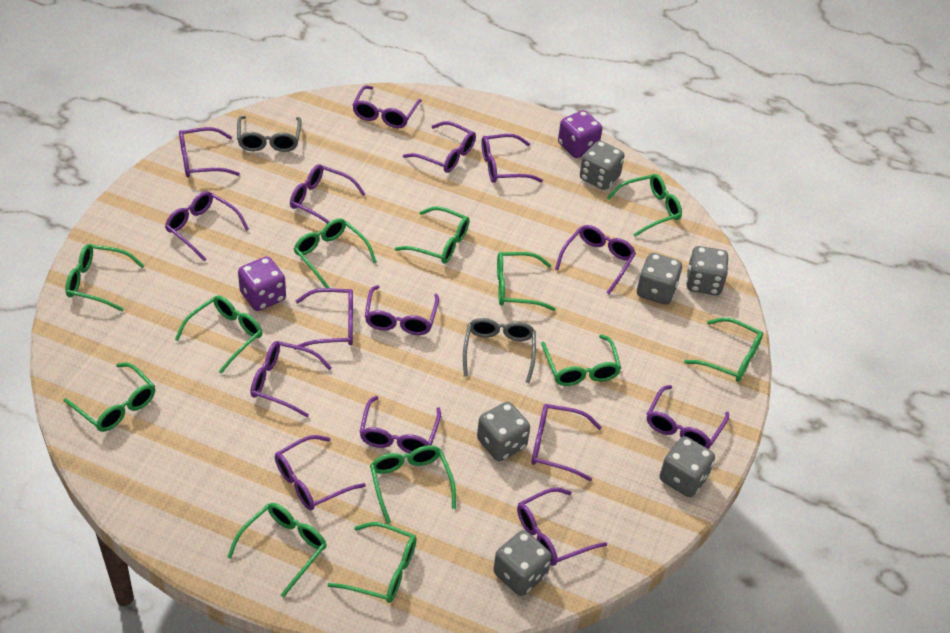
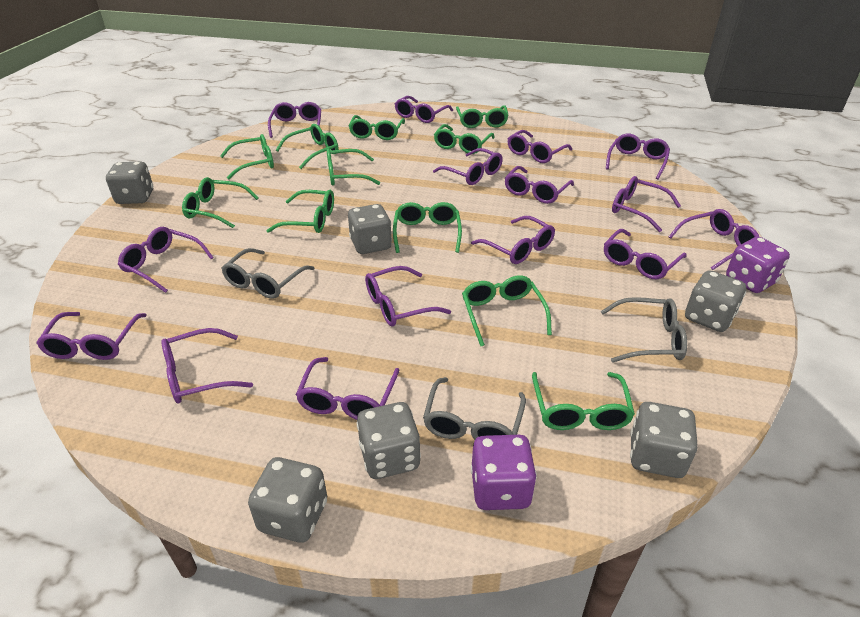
green glasses: [63,363,155,432] [65,244,145,311] [175,295,262,374] [227,503,327,597] [294,218,377,288] [327,522,417,603] [370,445,456,524] [395,207,469,264] [497,252,556,311] [541,334,621,386] [607,174,682,237] [684,318,763,382] = 12 -> [182,177,259,228] [220,134,274,179] [266,190,334,233] [276,124,339,169] [327,148,380,185] [349,115,405,140] [393,202,462,253] [434,124,495,154] [456,105,509,128] [462,275,552,346] [532,372,635,430] = 11
grey glasses: [237,116,301,152] [463,318,536,383] = 2 -> [221,248,315,299] [423,377,526,440] [600,297,687,363] = 3

